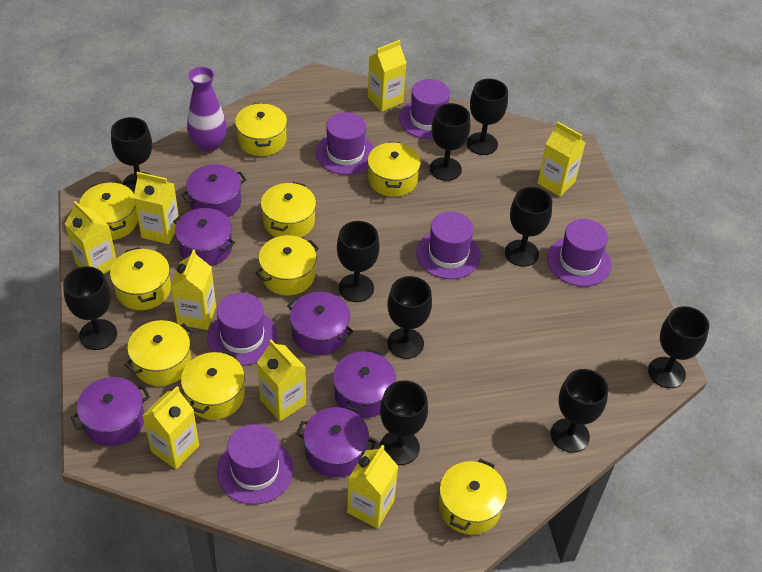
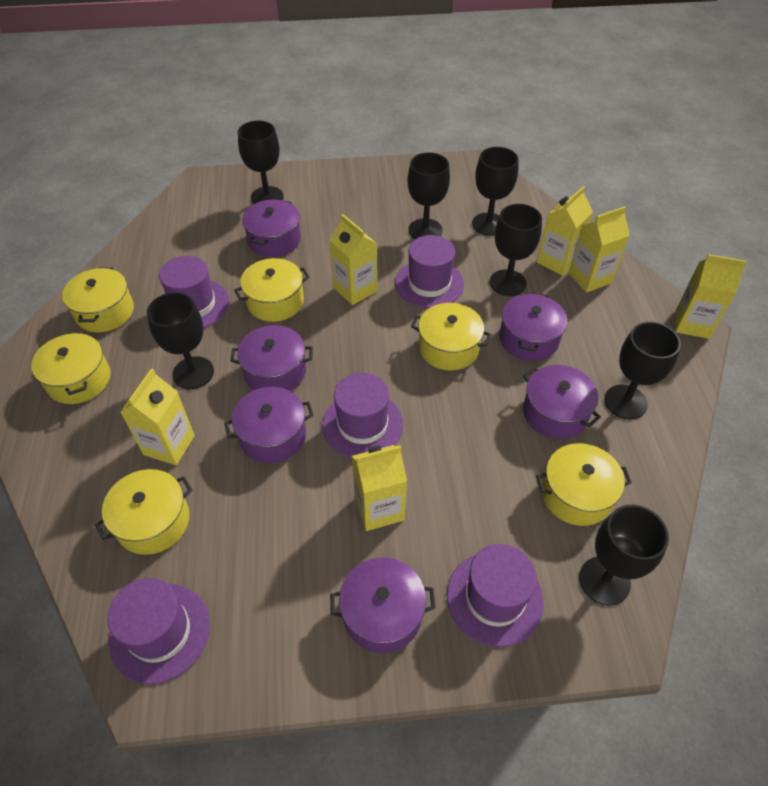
black goblet: [63,266,117,350] [111,117,152,193] [337,221,380,302] [380,380,428,465] [387,276,432,359] [430,103,470,181] [467,78,508,155] [505,187,552,267] [551,369,608,453] [648,306,709,388] = 10 -> [147,293,214,389] [238,121,284,204] [407,152,450,239] [472,147,518,236] [490,204,542,296] [579,504,669,606] [604,322,681,419] = 7
purple hat: [207,293,278,366] [217,424,294,505] [316,112,374,175] [399,79,450,140] [416,212,481,279] [547,219,612,287] = 6 -> [107,578,210,684] [159,256,229,328] [322,373,403,458] [395,235,464,308] [447,544,544,647] = 5
purple vase: [187,67,227,152] = 1 -> none = 0
yellow carton: [65,201,116,274] [134,172,179,244] [142,386,199,469] [171,250,216,330] [257,340,306,421] [347,445,398,528] [368,40,406,112] [538,122,585,196] = 8 -> [120,368,195,465] [330,214,377,305] [352,445,407,531] [537,186,593,276] [569,206,630,293] [675,254,747,339] = 6
yellow pot: [79,182,138,240] [110,247,171,310] [125,320,193,386] [181,350,245,420] [235,103,287,156] [256,235,319,295] [261,182,316,238] [368,142,421,197] [439,459,507,535] = 9 -> [31,332,111,404] [62,267,134,333] [95,469,192,555] [234,258,310,322] [411,303,491,371] [536,443,632,526] = 6

